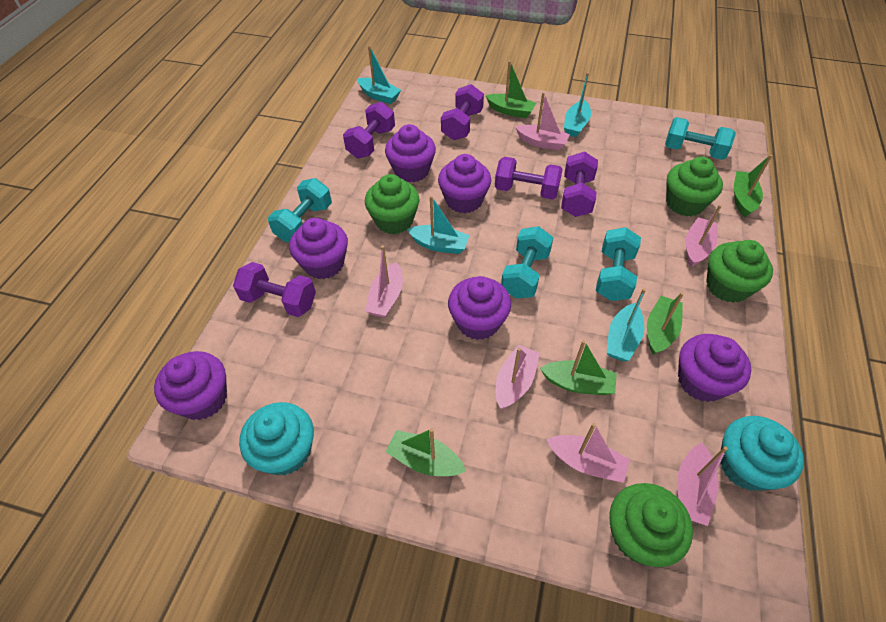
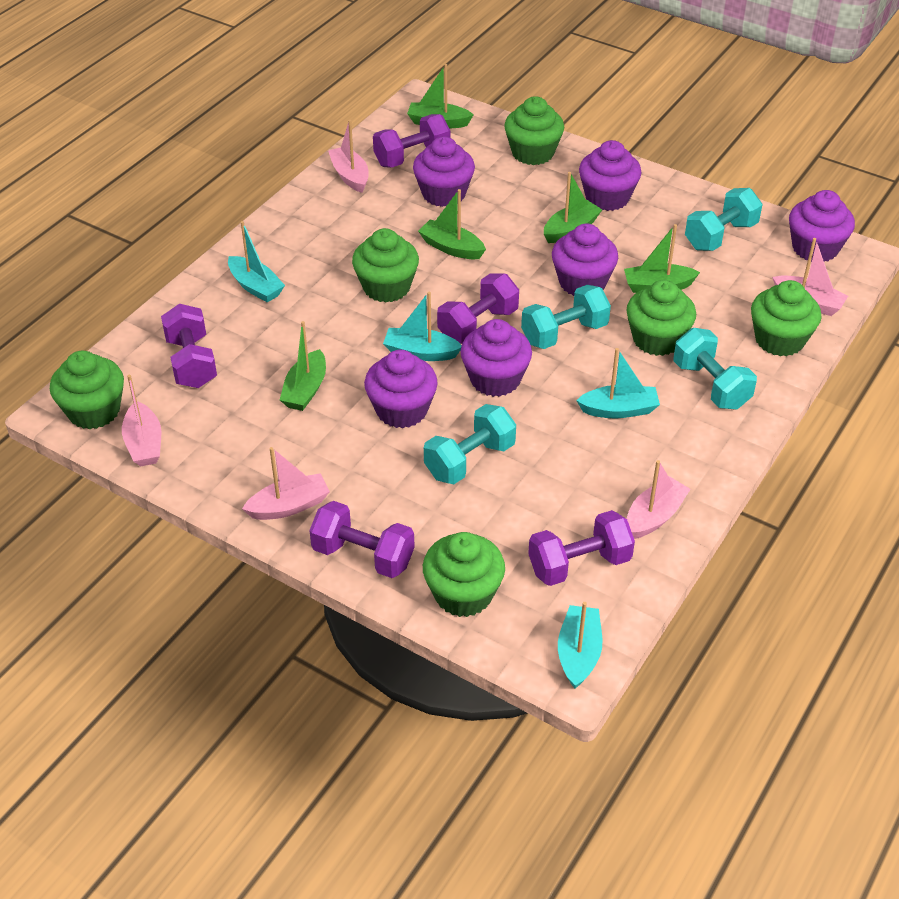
green cupcake: [365,174,420,234] [609,483,693,567] [666,157,723,217] [706,240,773,303] = 4 -> [50,351,124,429] [352,228,419,303] [423,532,505,617] [504,96,564,165] [626,280,696,356] [751,280,822,356] = 6
pink boat: [365,245,403,318] [496,345,540,409] [516,92,570,150] [546,423,630,483] [678,443,728,526] [685,205,721,267] = 6 -> [122,375,161,467] [242,447,330,520] [328,120,369,193] [627,460,691,539] [772,238,848,316] = 5
turquoise cupcake: [239,402,314,476] [720,416,804,491] = 2 -> none = 0

